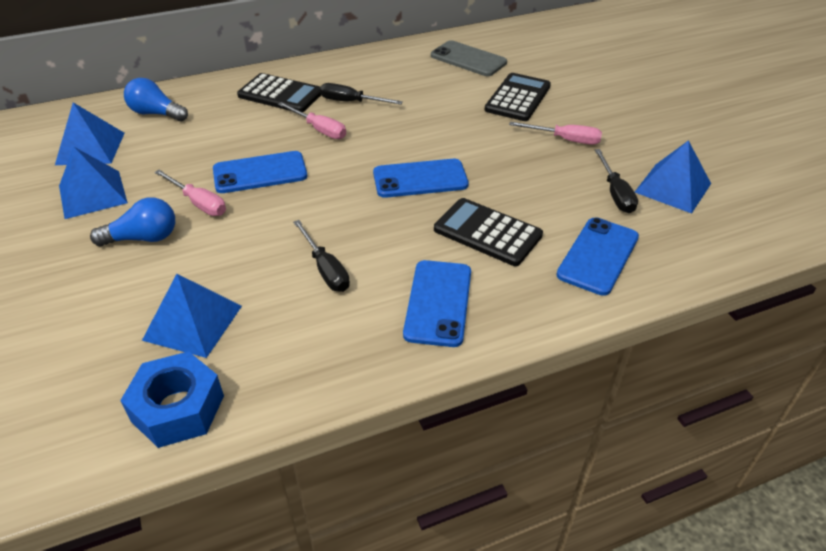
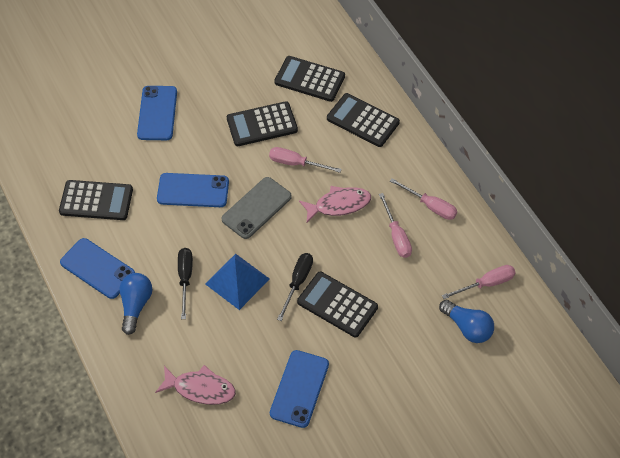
black calculator: [237,73,321,112] [434,198,543,266] [485,73,551,121] = 3 -> [59,180,133,220] [227,101,298,146] [274,56,345,102] [297,272,378,337] [327,93,400,147] = 5
black screwdriver: [293,220,350,292] [320,83,403,105] [595,149,638,213] = 3 -> [178,248,193,319] [277,253,313,321] = 2
blue nut: [120,351,224,448] = 1 -> none = 0
blue pyramid: [55,103,125,165] [59,147,128,219] [142,274,242,358] [635,140,711,214] = 4 -> [205,254,270,310] = 1
pink fish: none = 0 -> [155,365,236,405] [299,186,371,224] = 2
pink screwdriver: [154,170,226,216] [278,102,346,139] [509,122,602,145] = 3 -> [269,147,342,173] [379,193,412,258] [390,178,457,220] [442,265,516,299] = 4

